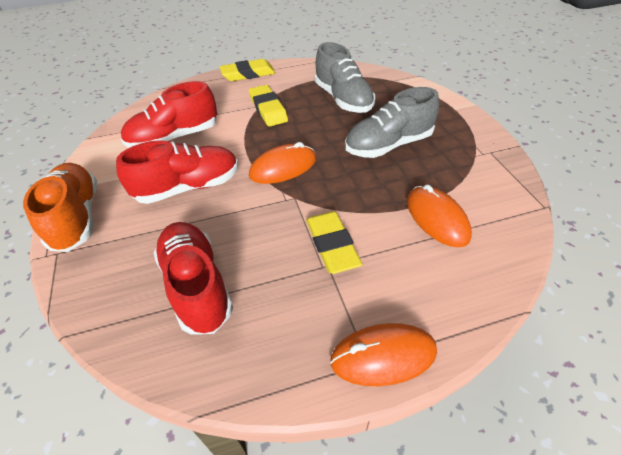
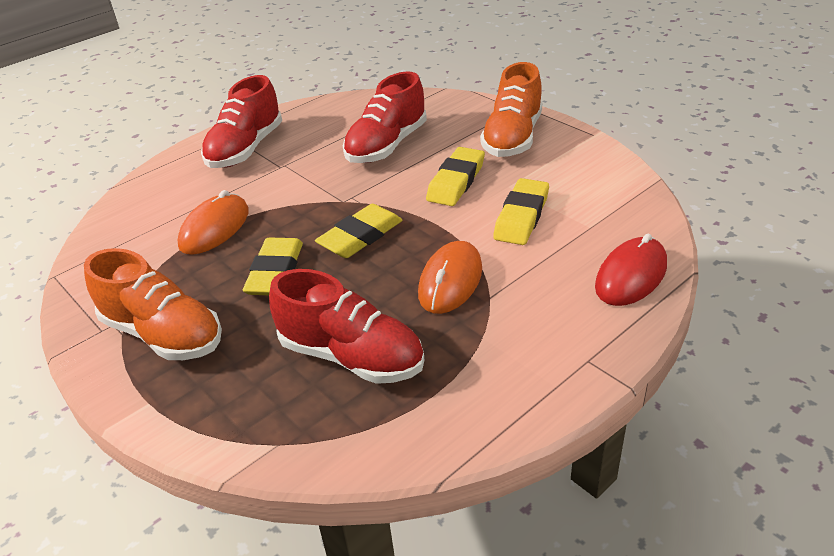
grey shoe: [315,42,375,113] [345,87,439,158] = 2 -> none = 0
orange mouse: [249,142,316,184] [330,323,437,386] [407,185,472,247] = 3 -> [178,190,249,255] [418,241,482,314] = 2
orange shoe: [23,163,97,252] = 1 -> [84,248,222,360] [480,62,542,157] = 2
red mouse: none = 0 -> [595,234,667,306] = 1
yellow eraser: [220,59,275,81] [249,85,288,127] [306,211,362,274] = 3 -> [243,238,303,295] [315,204,402,258] [426,147,485,206] [493,178,549,245] = 4

